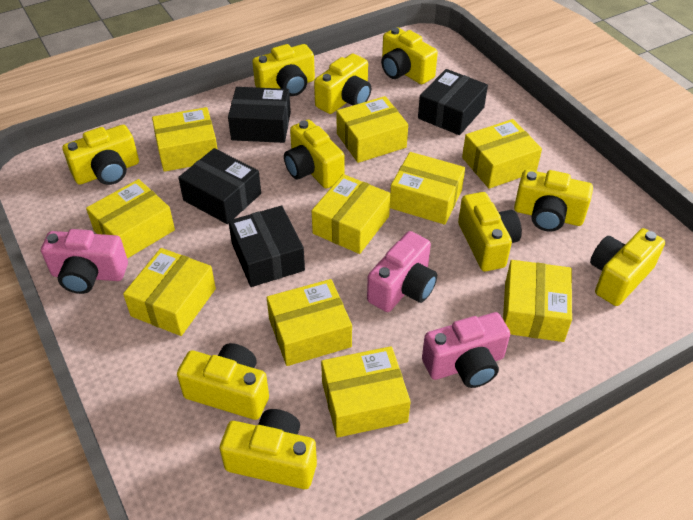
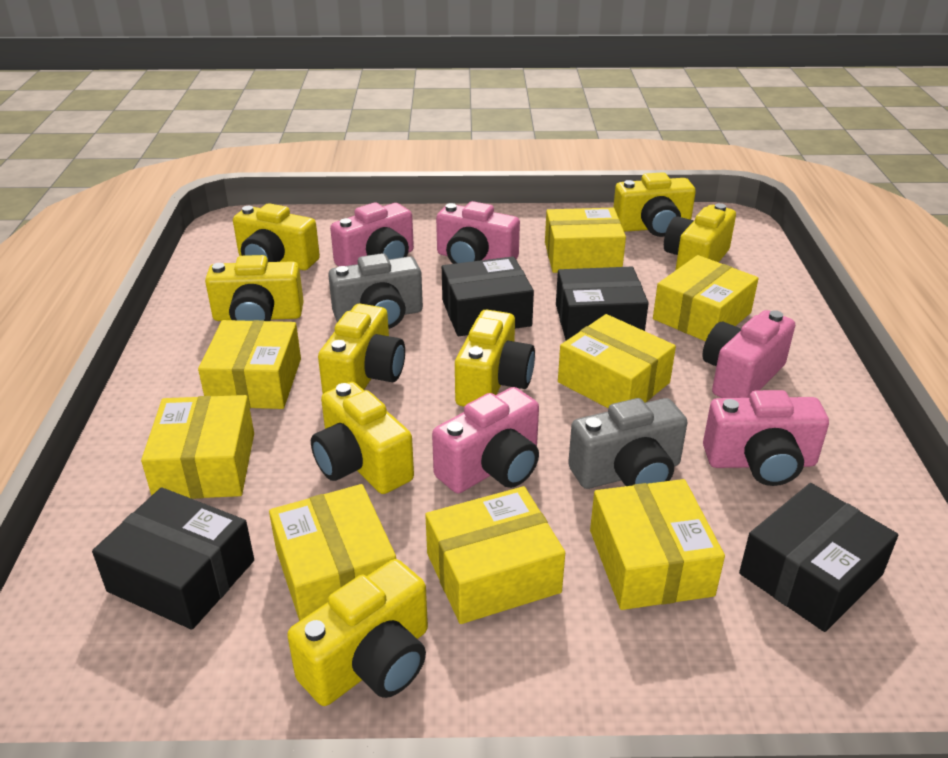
grey camera: none = 0 -> [328,253,423,329] [568,398,687,489] = 2
pink camera: [41,229,128,294] [367,231,437,312] [422,312,510,388] = 3 -> [330,202,414,267] [432,387,539,493] [436,201,520,264] [702,310,795,398] [703,390,829,486] = 5
yellow box: [86,179,175,259] [123,248,216,336] [152,107,218,172] [267,279,352,366] [312,174,391,254] [321,346,411,438] [336,96,408,163] [390,152,465,225] [462,119,542,189] [503,260,572,342] = 10 -> [141,395,254,499] [198,320,301,409] [269,484,396,621] [425,486,565,624] [545,208,626,273] [558,314,676,408] [590,479,725,610] [653,255,759,341] = 8
yellow camera: [62,125,139,185] [177,343,269,420] [220,409,317,489] [252,44,315,96] [284,120,344,189] [314,54,371,114] [381,27,438,84] [458,192,522,271] [514,170,593,232] [590,228,665,306] = 10 -> [205,255,304,321] [233,203,320,270] [287,559,428,706] [311,382,414,494] [318,304,405,394] [455,310,535,407] [613,172,696,237] [664,203,736,271] = 8

